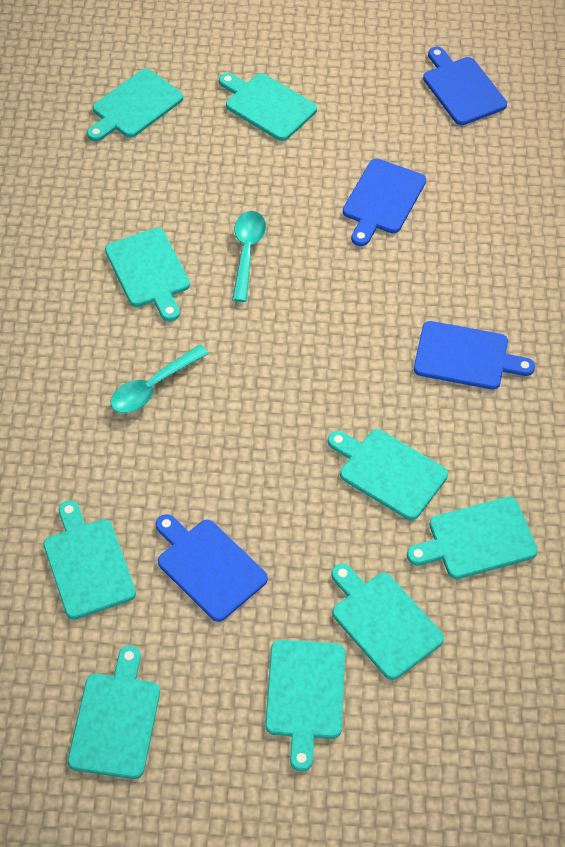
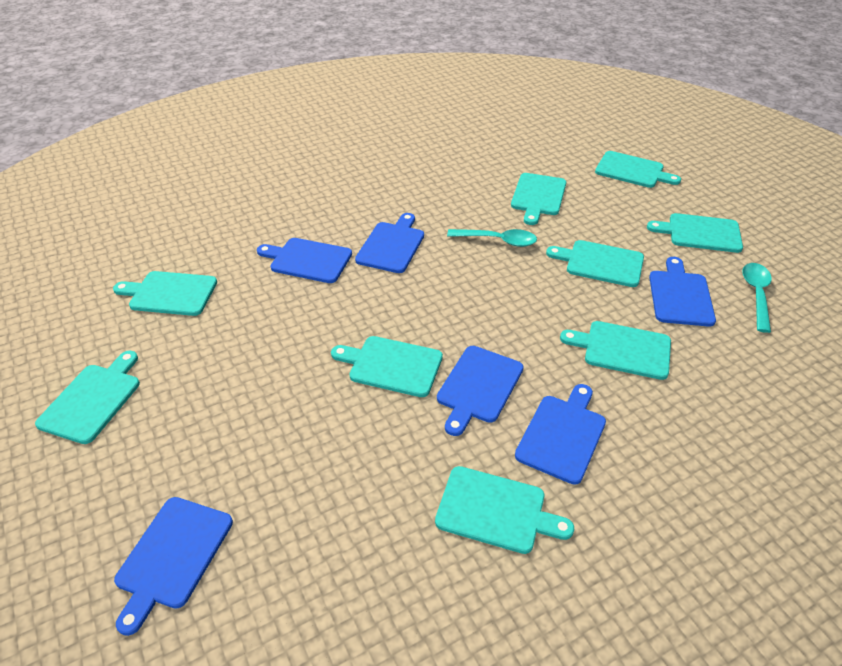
blue cutting board: [156,514,268,622] [343,159,426,246] [414,321,535,389] [423,47,507,125] = 4 -> [114,497,233,636] [257,238,352,283] [355,213,424,273] [437,346,524,436] [515,384,606,485] [649,257,716,327] = 6

